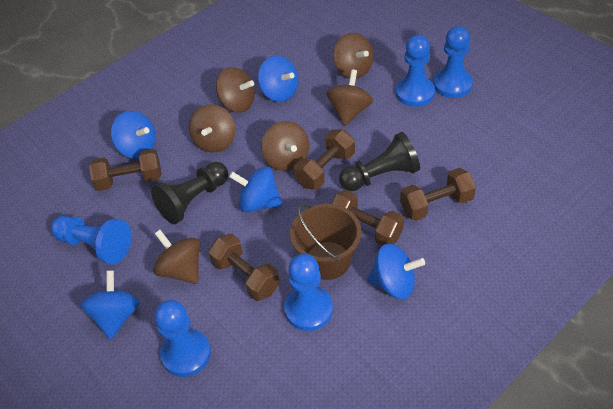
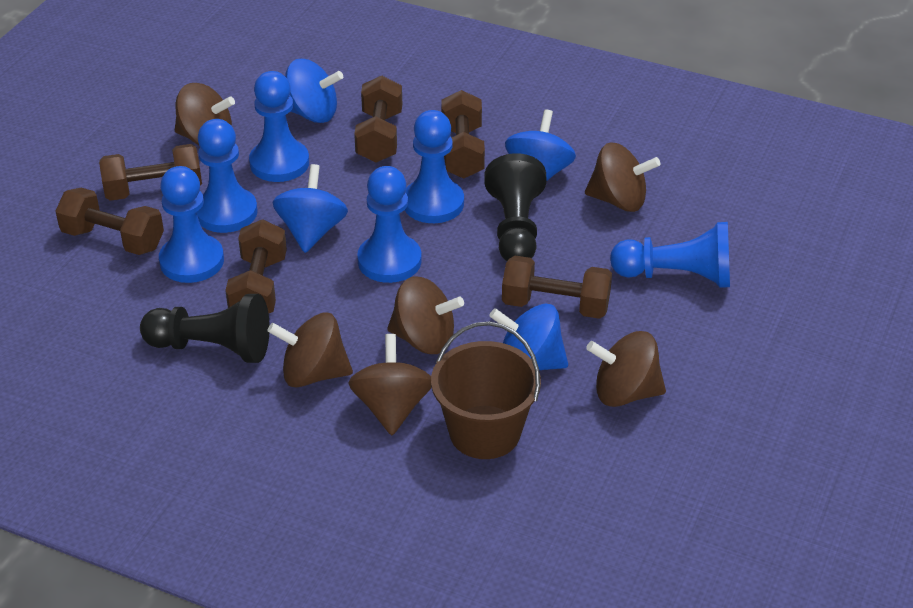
blue pawn: [51,216,131,264] [154,300,211,377] [284,254,333,331] [396,35,435,107] [433,26,473,98] = 5 -> [159,166,224,283] [196,119,258,233] [249,71,309,182] [357,166,422,283] [405,110,464,223] [610,222,730,288] = 6
blue spinning top: [80,270,140,340] [111,111,156,159] [229,167,282,213] [258,56,298,102] [367,244,425,299] = 5 -> [272,164,348,253] [285,59,343,123] [489,304,568,370] [505,109,576,181] = 4
brown dumbbell: [89,149,161,191] [208,234,280,301] [294,129,355,190] [331,190,404,246] [400,168,476,221] = 5 -> [55,188,164,255] [99,144,202,201] [225,219,287,313] [354,76,402,163] [441,90,485,179] [502,256,612,319] = 6

